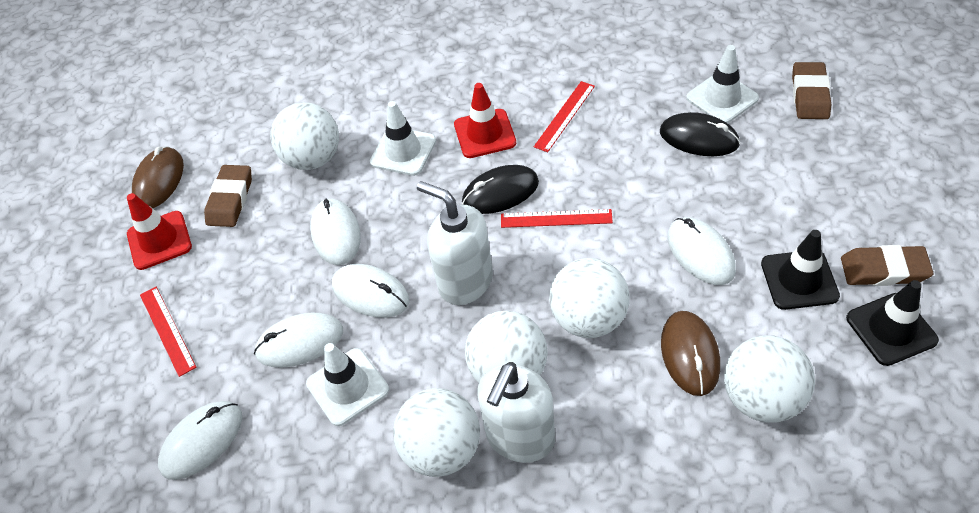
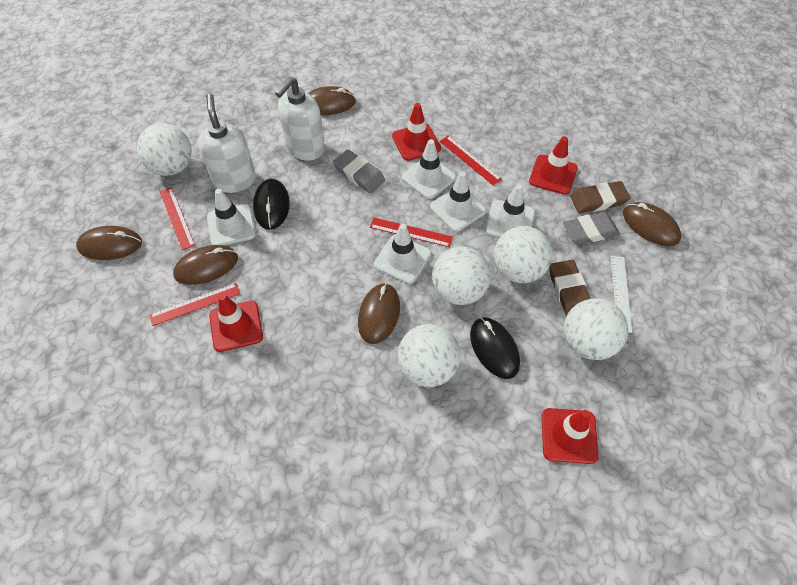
black traffic cone: [761,230,840,310] [846,280,939,366] = 2 -> none = 0
brown eraser: [204,165,252,227] [792,62,831,119] [841,245,933,286] = 3 -> [550,260,591,316] [570,181,630,213] = 2
brown mouse: [132,146,184,208] [661,311,720,396] = 2 -> [76,226,142,260] [173,245,238,285] [308,86,356,115] [358,283,400,344] [623,202,681,246] = 5
grey eraser: none = 0 -> [333,149,385,193] [563,212,620,245] = 2
red ruler: [140,287,196,377] [501,209,613,228] [534,81,595,152] = 3 -> [150,283,240,326] [160,187,195,250] [370,218,453,247] [440,136,502,185] = 4
red traffic cone: [127,193,192,270] [454,83,516,158] = 2 -> [209,294,263,352] [392,103,441,161] [529,136,578,195] [542,408,599,464] = 4
white mouse: [158,401,242,480] [254,313,343,367] [310,198,361,265] [332,264,409,318] [667,217,736,285] = 5 -> none = 0
white ruler: none = 0 -> [611,256,632,333] = 1
white traffic cone: [306,343,389,426] [370,101,436,176] [686,45,759,123] = 3 -> [207,189,256,246] [374,224,431,284] [402,139,456,199] [430,171,486,232] [485,184,535,237] = 5

